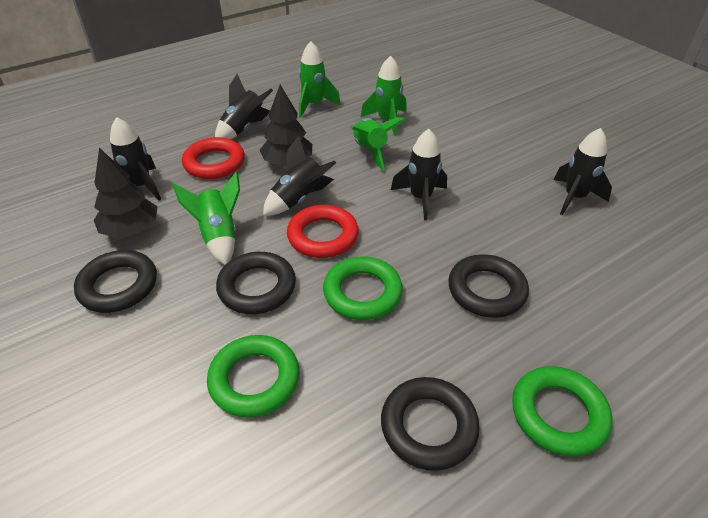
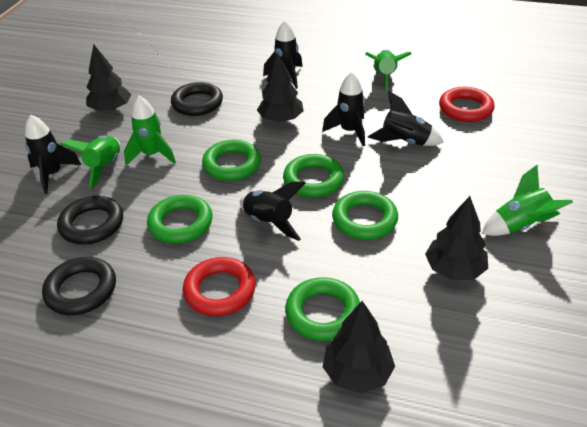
black ring: [74,250,157,313] [216,252,296,314] [381,377,480,471] [448,254,529,318] = 4 -> [42,257,116,315] [57,196,123,244] [171,82,223,116] = 3
black tree: [94,148,158,238] [259,85,312,166] = 2 -> [86,44,131,112] [257,52,304,123] [323,301,395,394] [425,196,488,280] = 4
green ring: [207,335,299,418] [323,257,403,320] [512,366,612,457] = 3 -> [147,195,213,244] [202,140,261,181] [283,154,344,198] [285,277,360,341] [332,191,398,240] = 5

